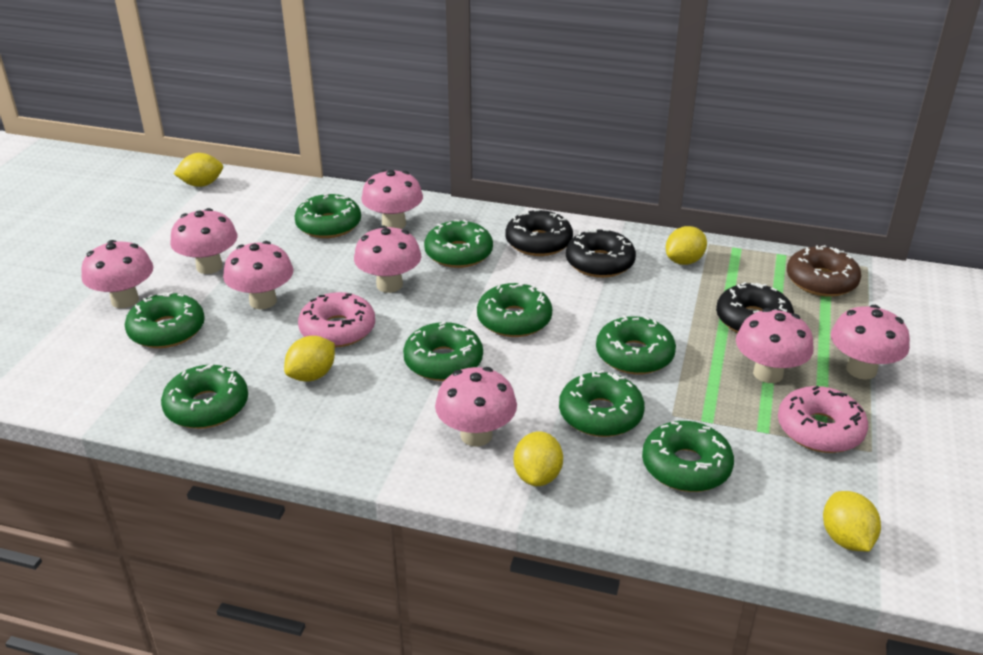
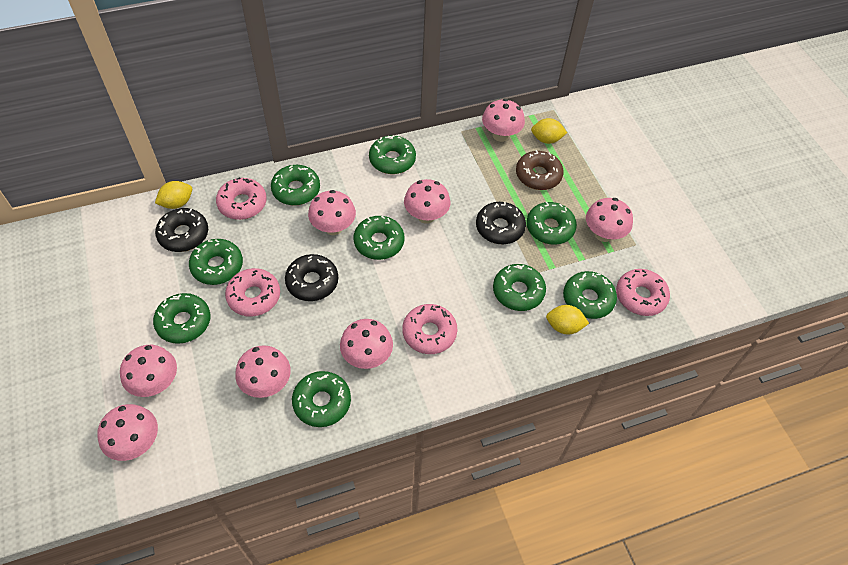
pink donut: [298,292,375,348] [778,386,868,453] = 2 -> [216,177,267,220] [225,268,280,317] [403,304,457,354] [616,269,670,316] = 4
yellow lemon: [174,153,223,187] [284,336,335,382] [514,431,563,486] [666,226,707,265] [823,491,881,551] = 5 -> [155,181,192,209] [531,118,567,144] [546,305,589,334] = 3

